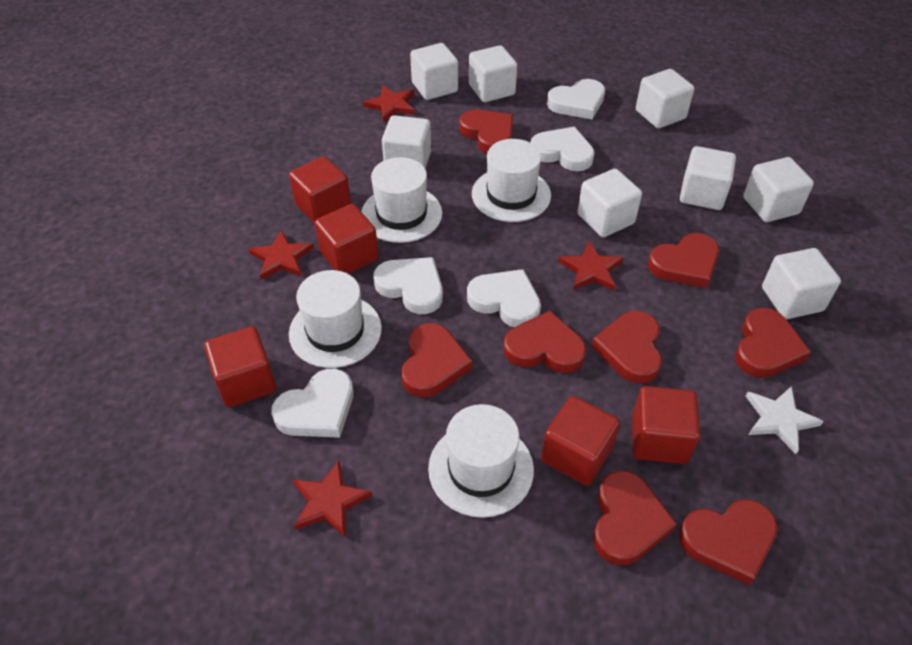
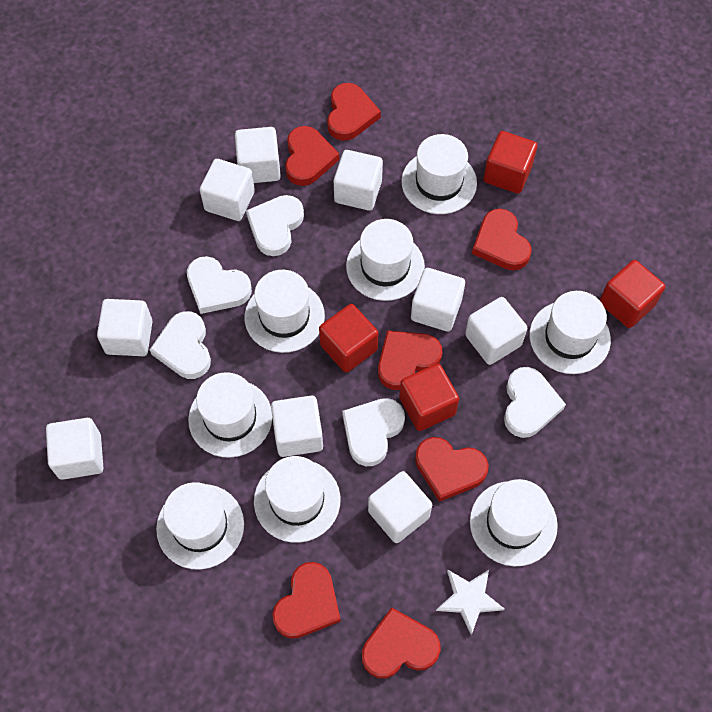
red cube: [205,326,276,407] [289,156,351,223] [314,204,379,274] [541,396,620,486] [632,386,700,464] = 5 -> [319,304,378,373] [399,364,459,431] [483,131,537,194] [600,260,665,328] = 4
red heart: [401,323,472,397] [460,110,513,154] [504,311,586,373] [592,311,662,384] [593,471,677,565] [648,233,719,288] [679,500,778,586] [735,308,811,378] = 8 -> [272,562,341,639] [285,126,339,186] [327,83,381,141] [362,607,441,678] [378,330,442,390] [415,437,489,502] [472,209,532,270] = 7
red star: [249,230,314,280] [293,461,372,537] [363,85,415,122] [558,241,623,290] = 4 -> none = 0
white cube: [382,115,431,168] [410,43,458,100] [469,45,517,102] [577,169,642,237] [636,69,694,128] [680,146,736,210] [743,157,814,222] [762,248,841,319] = 8 -> [46,418,103,480] [97,299,153,356] [200,159,255,221] [235,127,281,183] [271,396,323,457] [334,150,383,211] [368,471,432,543] [411,268,465,332] [465,297,527,365] = 9
white hat: [289,270,382,368] [361,157,442,243] [428,404,534,518] [472,139,551,222] = 4 -> [156,482,244,570] [188,372,272,458] [245,270,325,353] [254,456,340,543] [346,219,425,301] [401,134,477,214] [470,479,558,566] [530,291,611,374] = 8

